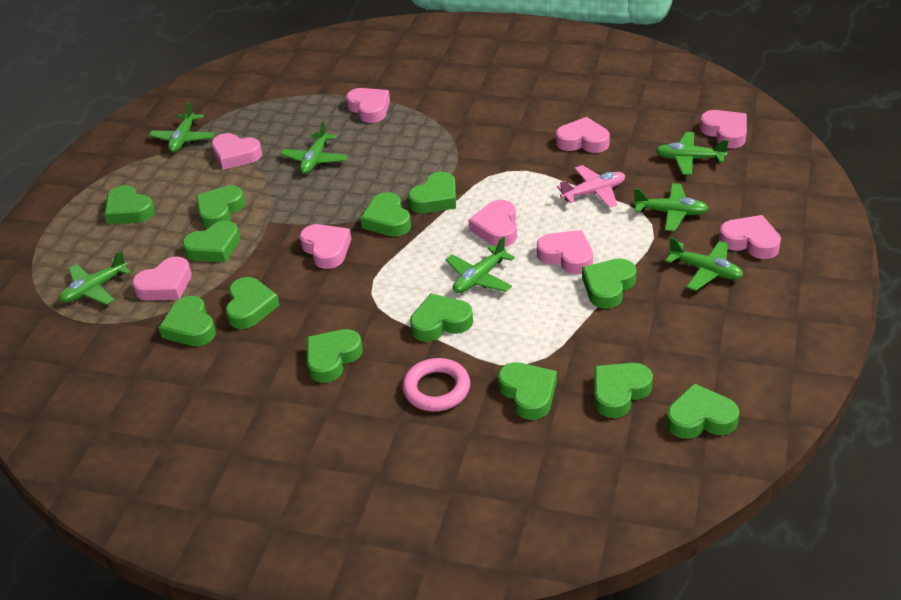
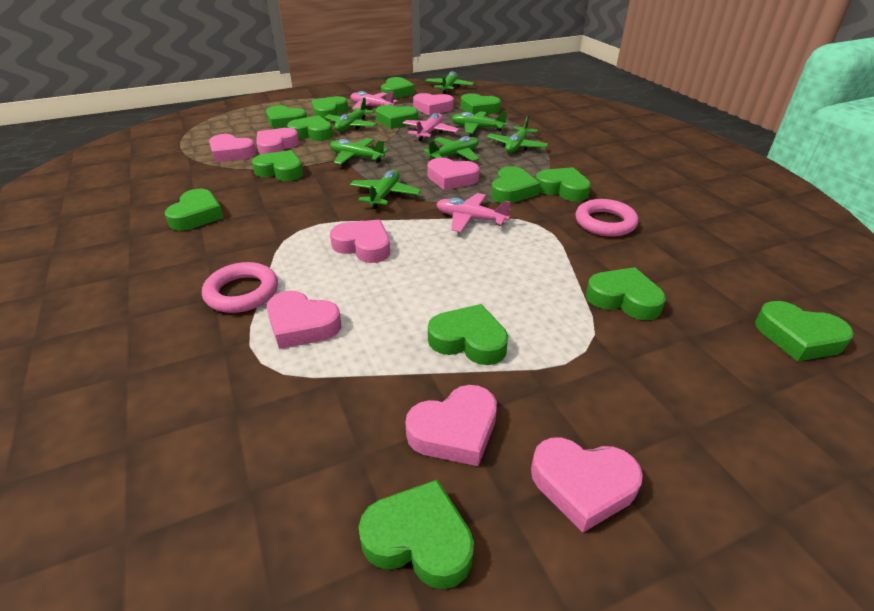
green heart: [104,185,155,224] [159,296,216,346] [182,221,240,262] [196,185,245,229] [225,277,280,329] [307,329,363,383] [360,192,411,237] [408,172,456,213] [410,293,473,342] [498,362,557,420] [582,258,636,309] [594,363,653,418] [667,383,739,439] = 13 -> [164,189,224,231] [252,150,303,181] [266,105,307,129] [287,115,333,141] [312,96,348,121] [359,480,474,589] [376,105,418,129] [381,77,415,99] [428,304,508,365] [461,93,501,115] [491,166,540,203] [536,167,591,201] [586,267,666,320] [755,301,854,362] = 14
pink heart: [132,257,192,301] [211,133,262,170] [299,224,351,269] [346,88,390,123] [468,200,517,247] [537,230,593,274] [556,117,610,153] [700,110,747,148] [719,215,781,259] = 9 -> [209,134,256,163] [256,128,299,155] [267,290,341,349] [330,220,390,263] [405,385,497,466] [413,93,454,116] [427,158,480,190] [531,438,643,533] = 8
pink plane: [557,165,625,208] = 1 -> [351,91,398,109] [403,113,459,141] [436,193,511,232] = 3
pink ring: [402,358,470,411] = 1 -> [202,262,278,313] [575,199,638,237] = 2

